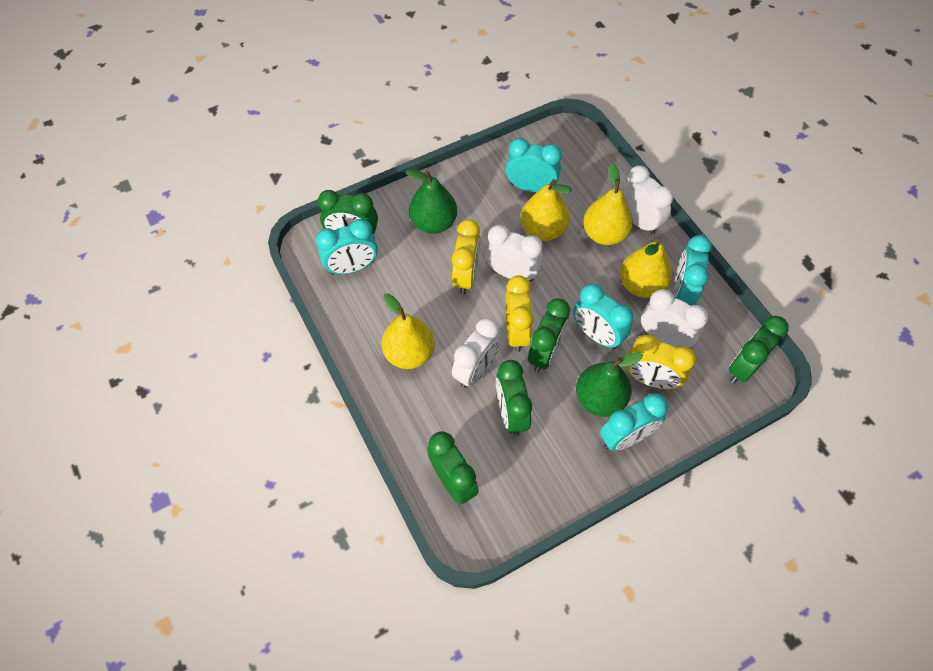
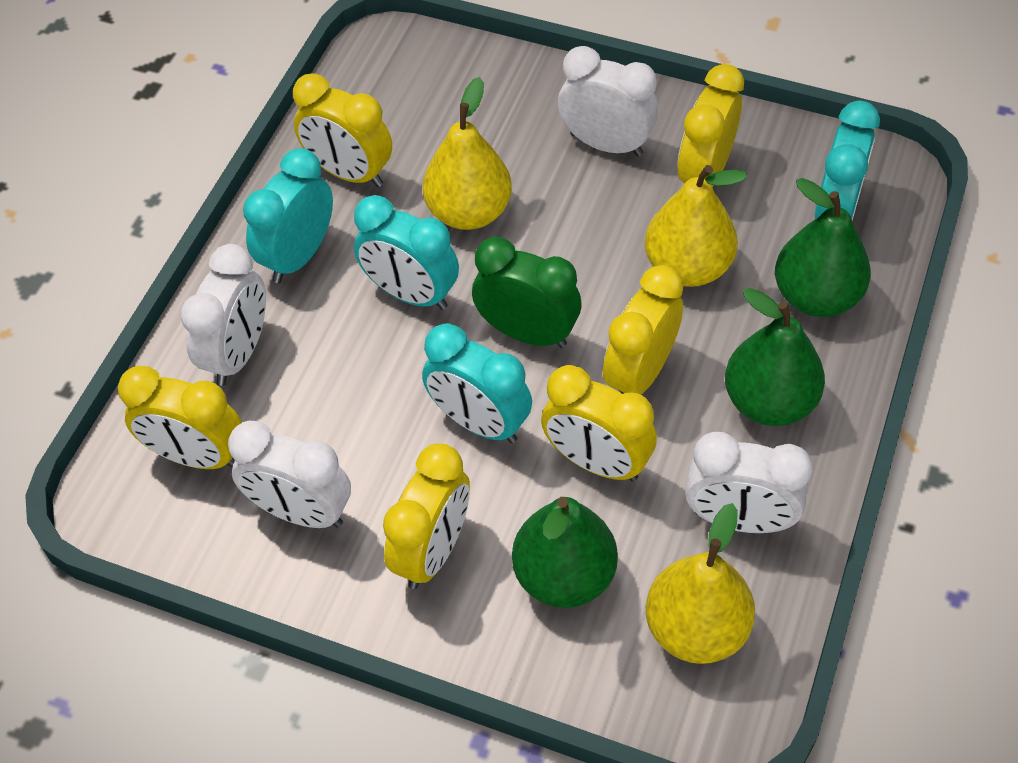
green clock: [318,190,378,238] [427,431,479,504] [496,360,532,436] [528,298,570,372] [729,316,789,383] = 5 -> [472,236,581,348] = 1
green pear: [405,169,457,234] [576,352,643,417] = 2 -> [512,497,618,608] [725,288,825,426] [775,178,871,317] = 3
turquoise clock: [316,219,378,275] [506,138,562,192] [573,283,633,349] [600,393,668,451] [673,235,712,305] = 5 -> [243,148,333,283] [354,195,459,310] [422,323,532,443] [814,101,880,221] = 4
yellow clock: [452,219,480,295] [506,275,534,352] [626,335,696,389] = 3 -> [118,366,242,469] [293,73,392,187] [383,443,470,589] [541,365,657,482] [603,265,683,395] [677,64,744,187] = 6
yellow pear: [381,294,435,369] [521,179,572,241] [583,163,633,245] [620,238,672,298] = 4 -> [423,77,512,230] [645,165,748,287] [646,503,755,664] = 3

